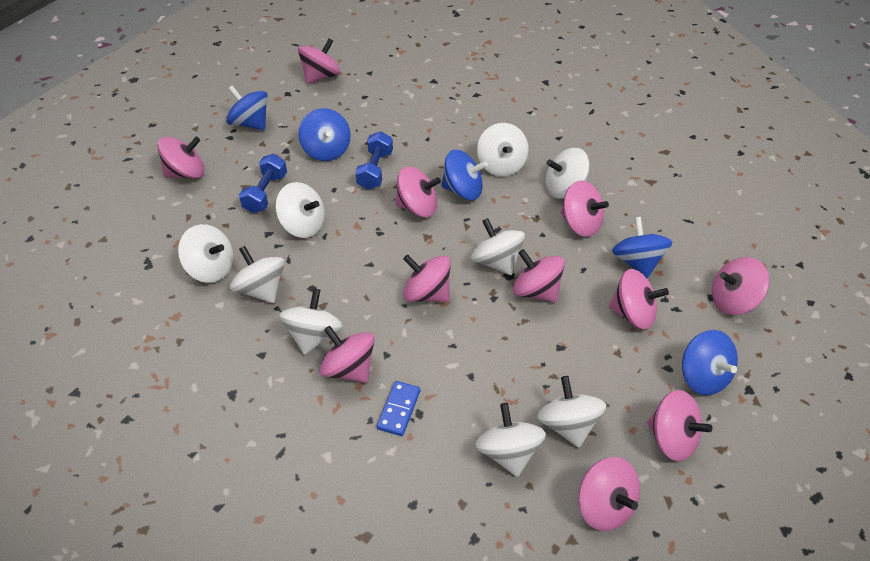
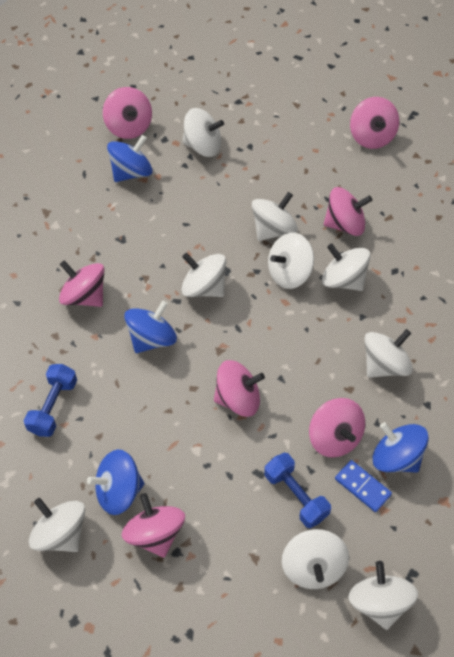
blue spinning top: [226,85,268,130] [299,108,351,161] [441,150,488,200] [612,217,672,278] [682,330,738,395] = 5 -> [87,449,144,515] [107,135,153,182] [124,300,177,353] [373,422,429,473] = 4
pink spinning top: [157,137,205,179] [298,38,340,84] [319,326,374,383] [395,166,441,218] [403,255,451,302] [512,249,565,302] [561,181,609,237] [578,457,640,531] [609,269,669,330] [647,390,713,461] [712,257,770,315] = 11 -> [59,260,104,307] [103,87,152,139] [122,493,185,558] [214,360,265,417] [309,398,365,458] [324,187,372,236] [350,97,399,149] = 7

